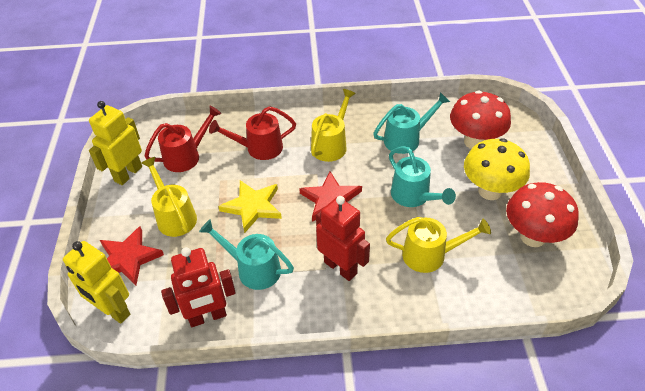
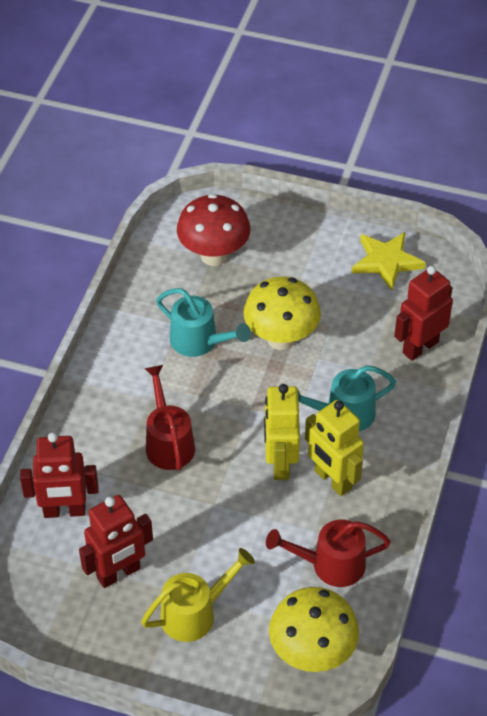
red mushroom: [450,90,511,149] [506,182,579,247] = 2 -> [177,194,251,266] = 1
red robot: [161,247,236,327] [316,196,370,281] = 2 -> [20,432,99,518] [79,495,153,588] [394,266,453,361] = 3
red star: [100,226,164,286] [299,171,362,222] = 2 -> none = 0
turquoise watering can: [199,219,294,290] [373,92,450,154] [389,146,456,207] = 3 -> [156,288,251,357] [297,365,396,431] = 2
yellow mushroom: [464,138,530,200] = 1 -> [243,277,321,350] [269,587,359,672] = 2
yellow watering can: [141,157,197,237] [311,89,356,162] [386,217,491,273] = 3 -> [141,548,255,642] = 1

